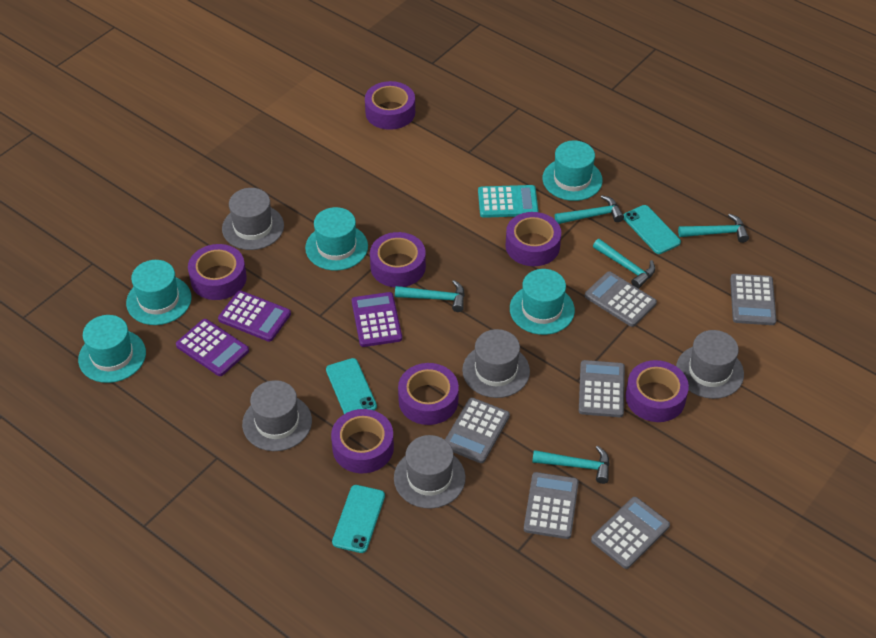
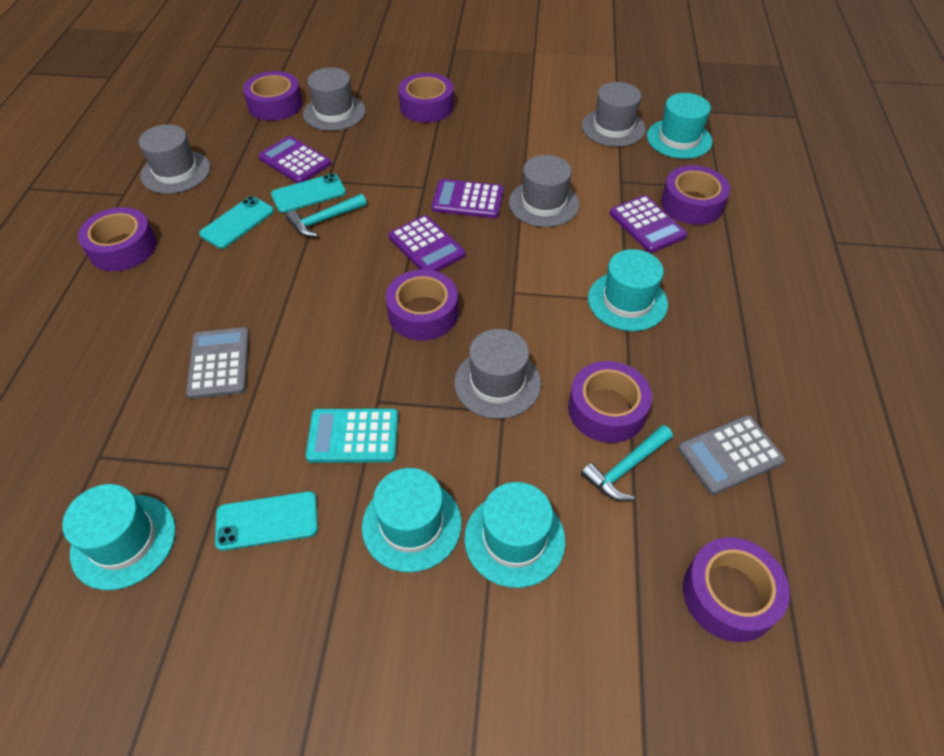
grey calculator: [445,398,510,463] [524,472,579,539] [579,360,625,417] [585,271,657,327] [591,497,670,569] [730,274,776,325] = 6 -> [186,327,249,399] [678,415,785,495] = 2
purple calculator: [176,319,249,376] [218,290,291,342] [352,292,402,347] = 3 -> [258,136,331,183] [388,215,465,271] [431,179,504,218] [610,195,687,253] = 4
turquoise hammer: [395,280,465,312] [532,446,610,484] [555,195,624,224] [593,239,655,289] [678,213,749,243] = 5 -> [286,194,367,237] [581,425,673,501] = 2

